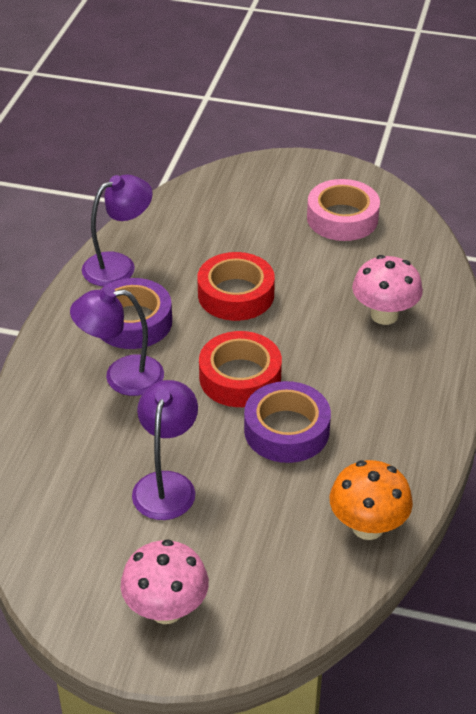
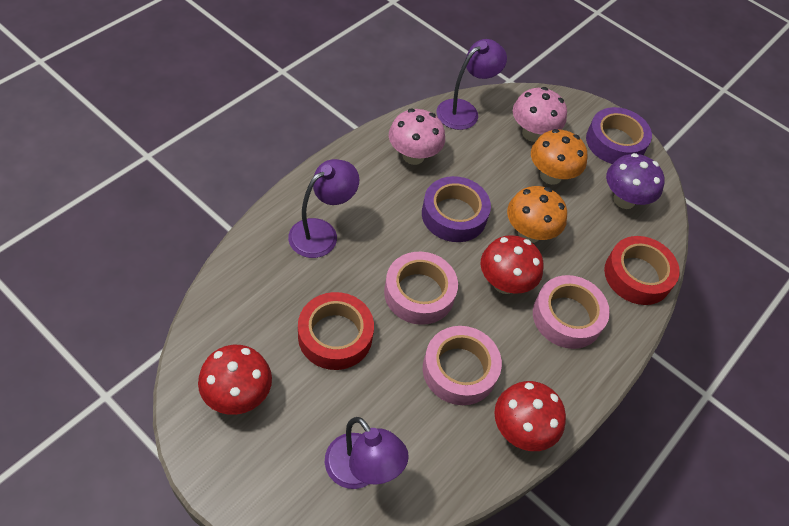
orange mushroom: [330,460,413,540] = 1 -> [507,186,567,243] [531,129,588,185] = 2
pink tape: [307,179,380,241] = 1 -> [384,252,458,325] [423,326,502,405] [533,275,610,349] = 3
purple mushroom: none = 0 -> [606,153,665,209] = 1
red mushroom: none = 0 -> [198,345,272,415] [481,235,543,294] [494,381,566,451] = 3

